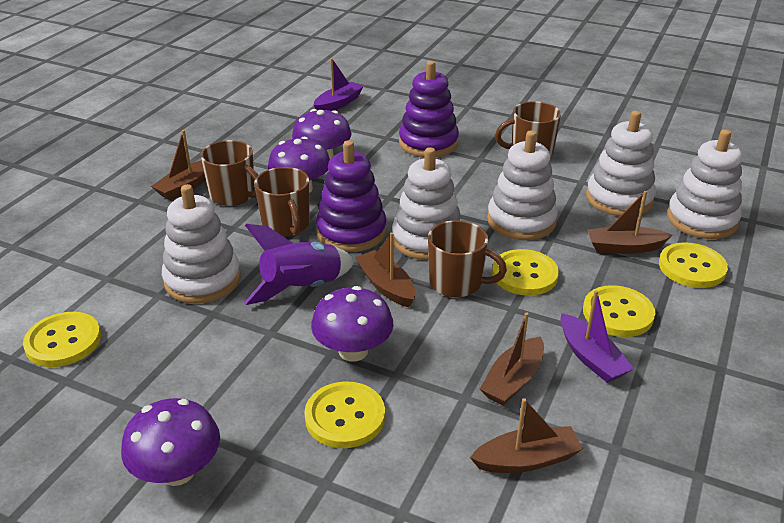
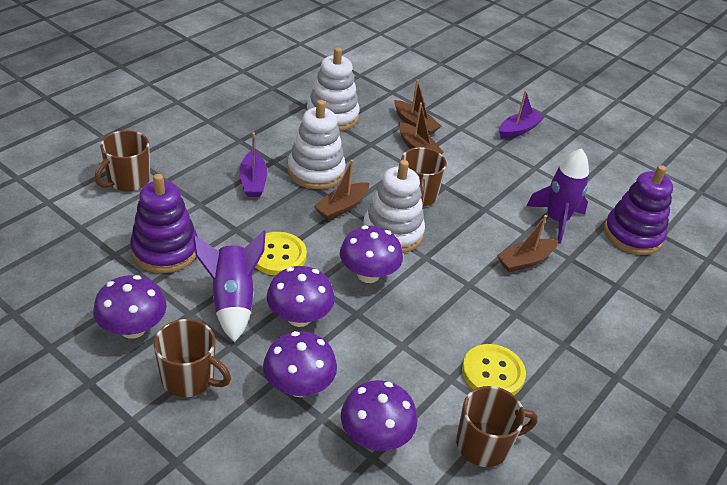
brown boat: [151,130,206,200] [355,232,415,307] [470,398,583,473] [480,312,544,406] [587,191,672,254] = 5 -> [314,160,369,221] [394,79,441,135] [399,102,444,154] [497,215,558,273] = 4
purple mushroom: [121,398,220,486] [268,137,330,193] [292,109,352,159] [311,286,393,362] = 4 -> [93,275,167,339] [263,331,337,397] [267,266,335,327] [340,226,403,283] [341,380,417,451] = 5
purple rocket: [244,224,355,305] = 1 -> [193,230,266,342] [527,148,589,243] = 2
white stacking toy: [162,184,241,304] [392,147,462,260] [487,130,558,240] [586,111,656,216] [667,129,742,239] = 5 -> [288,100,346,189] [307,47,360,131] [363,160,425,253] = 3
yellow button: [23,312,101,367] [304,381,385,448] [492,249,559,295] [583,285,655,337] [659,242,728,288] = 5 -> [255,232,307,275] [462,344,526,395] = 2

